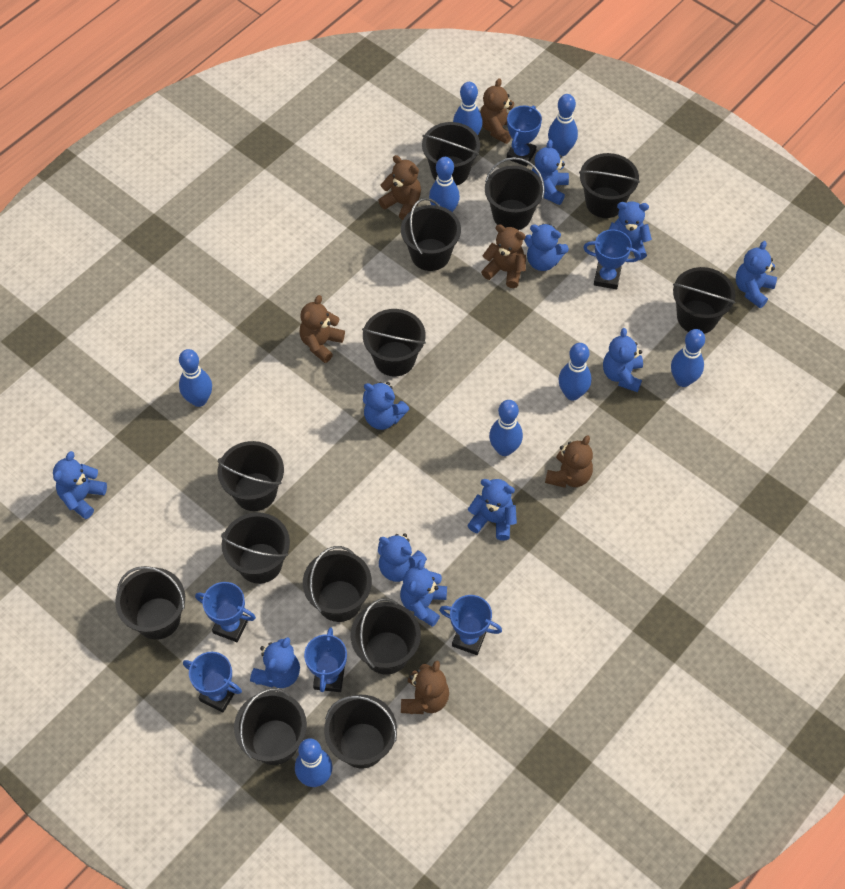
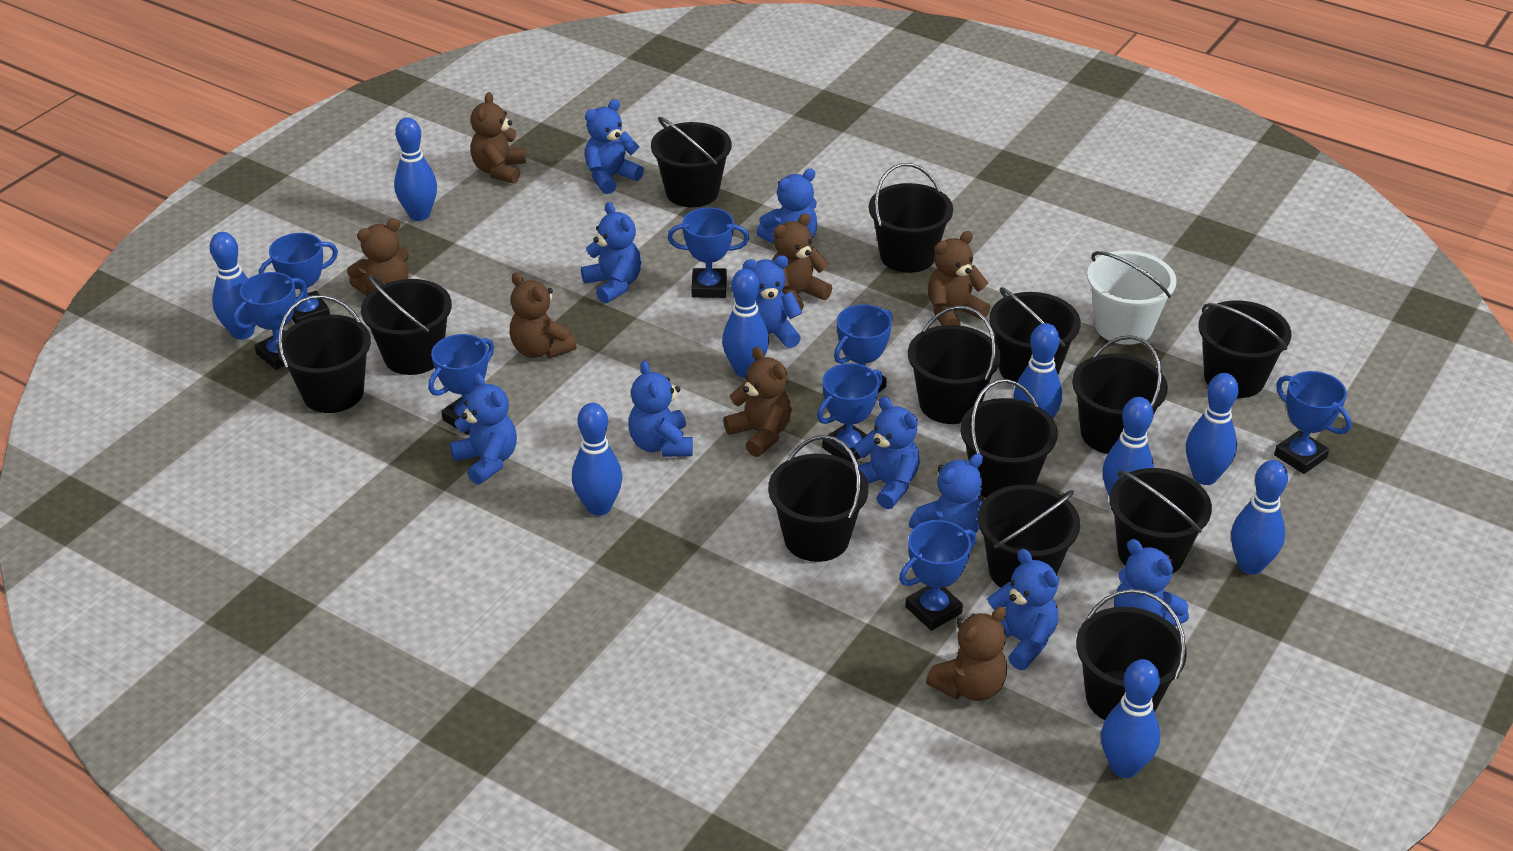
blue bowling pin: [179,349,212,407] [295,738,332,787] [429,157,460,212] [453,82,483,135] [489,400,523,456] [548,94,578,156] [558,343,591,401] [671,329,705,387] = 8 -> [210,232,255,340] [394,117,437,221] [572,403,623,516] [722,269,769,378] [1014,323,1062,419] [1101,659,1160,778] [1102,397,1154,498] [1186,373,1239,485] [1231,460,1288,575] = 9
blue teddy bear: [53,451,107,519] [250,637,300,688] [363,382,410,430] [378,533,427,582] [400,559,447,627] [467,479,517,541] [524,224,569,271] [532,140,569,205] [603,328,643,392] [609,201,652,260] [736,241,777,308] = 11 -> [450,373,517,485] [581,202,641,304] [585,99,644,194] [628,360,693,457] [743,255,803,348] [756,169,817,244] [854,396,920,509] [909,453,983,538] [987,549,1059,670] [1114,539,1189,627] = 10
blue trophy: [183,652,242,712] [195,582,256,642] [304,628,347,692] [439,595,502,655] [507,105,542,166] [583,229,641,289] = 6 -> [233,272,307,370] [259,233,338,324] [428,334,494,435] [668,207,749,298] [817,363,883,463] [834,304,892,393] [899,520,976,631] [1274,371,1352,474] = 8
brown teddy bear: [299,295,345,363] [378,155,421,220] [401,661,449,714] [480,78,514,144] [481,224,526,288] [545,435,593,488] = 6 -> [347,219,409,296] [470,92,526,184] [509,273,577,358] [723,347,792,457] [772,213,832,310] [926,606,1007,701] [928,231,991,326] = 7
white bucket: none = 0 -> [1087,251,1177,345] = 1

